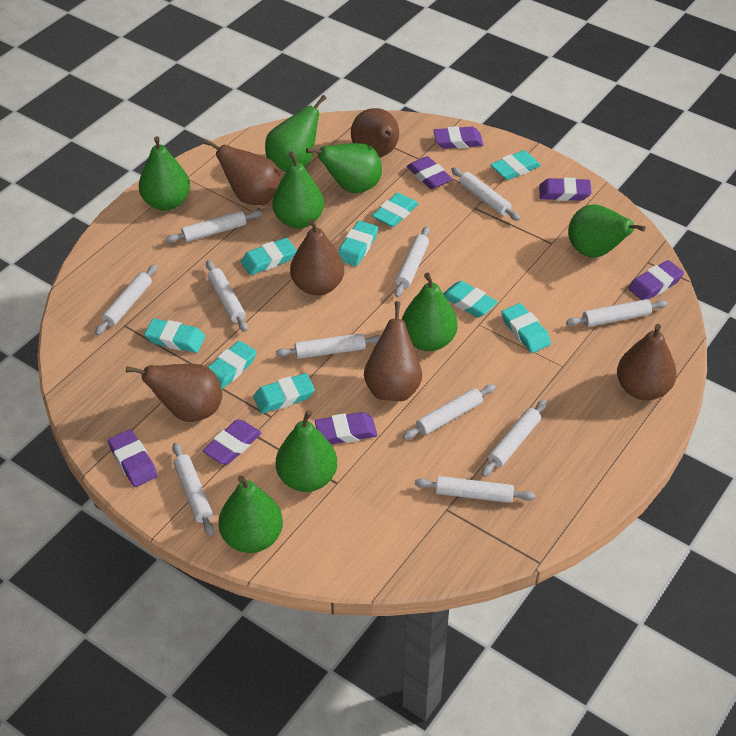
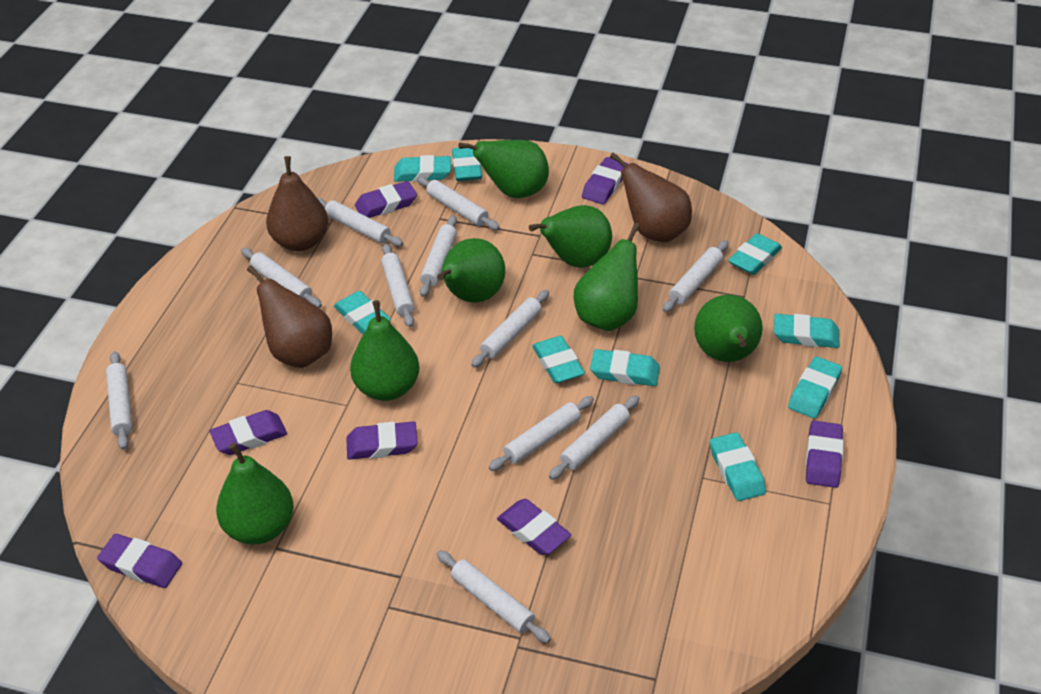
brown pear: [126,364,222,422] [204,139,281,205] [290,219,344,296] [351,108,399,157] [364,301,422,401] [617,324,676,400] = 6 -> [247,265,332,368] [266,156,328,251] [610,152,692,242] = 3
green pear: [139,136,190,211] [218,475,283,553] [265,95,327,172] [272,151,324,228] [276,410,337,492] [306,143,382,193] [402,273,458,351] [568,204,646,258] = 8 -> [216,443,294,545] [350,300,419,401] [437,238,505,302] [459,140,549,198] [529,205,612,268] [574,223,640,331] [694,295,763,362] = 7

